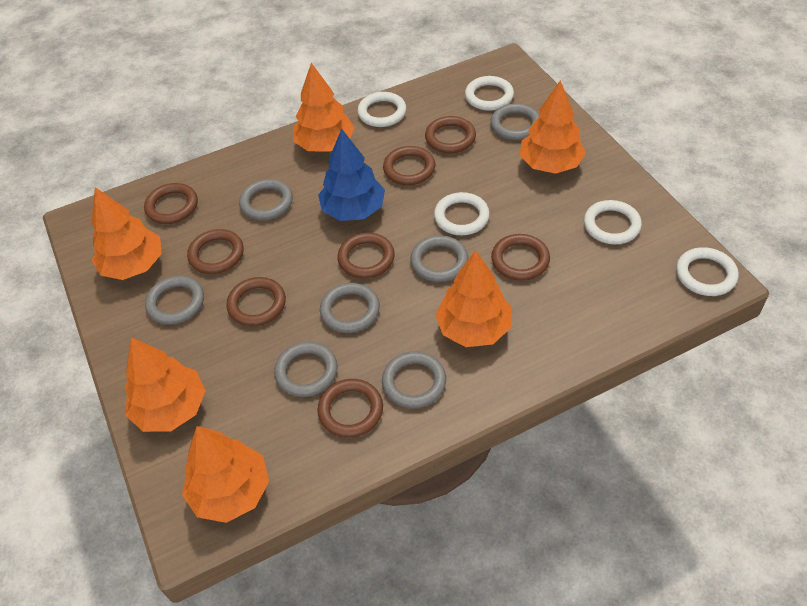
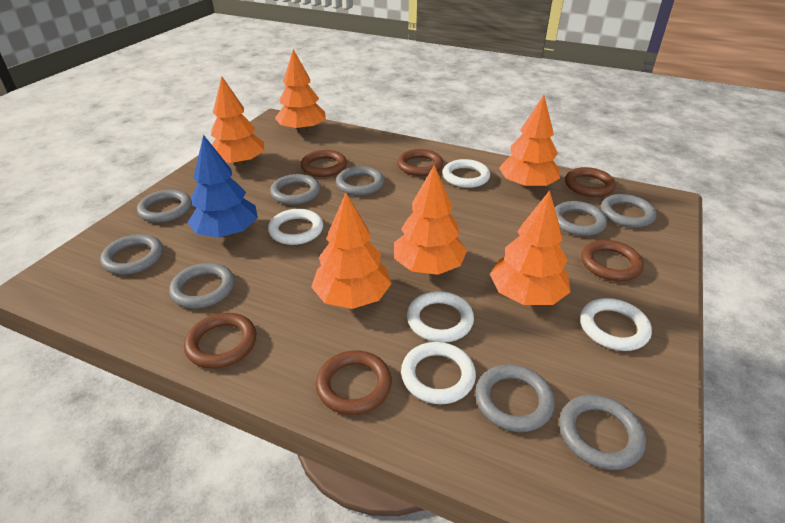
brown ring: [144,183,198,224] [187,229,244,274] [226,277,286,326] [317,379,383,438] [337,233,395,279] [383,146,435,185] [425,116,476,153] [491,234,550,281] = 8 -> [184,313,256,369] [301,150,347,177] [316,350,392,415] [397,149,443,176] [565,167,616,197] [581,240,644,281] = 6
grey ring: [145,276,204,325] [239,179,293,220] [274,342,338,397] [320,283,380,333] [382,351,446,408] [410,235,468,282] [490,103,539,140] = 7 -> [100,234,163,275] [137,190,192,223] [169,263,234,309] [270,174,320,205] [336,166,384,196] [475,364,555,432] [555,201,607,236] [559,395,646,470] [601,194,657,228] = 9

